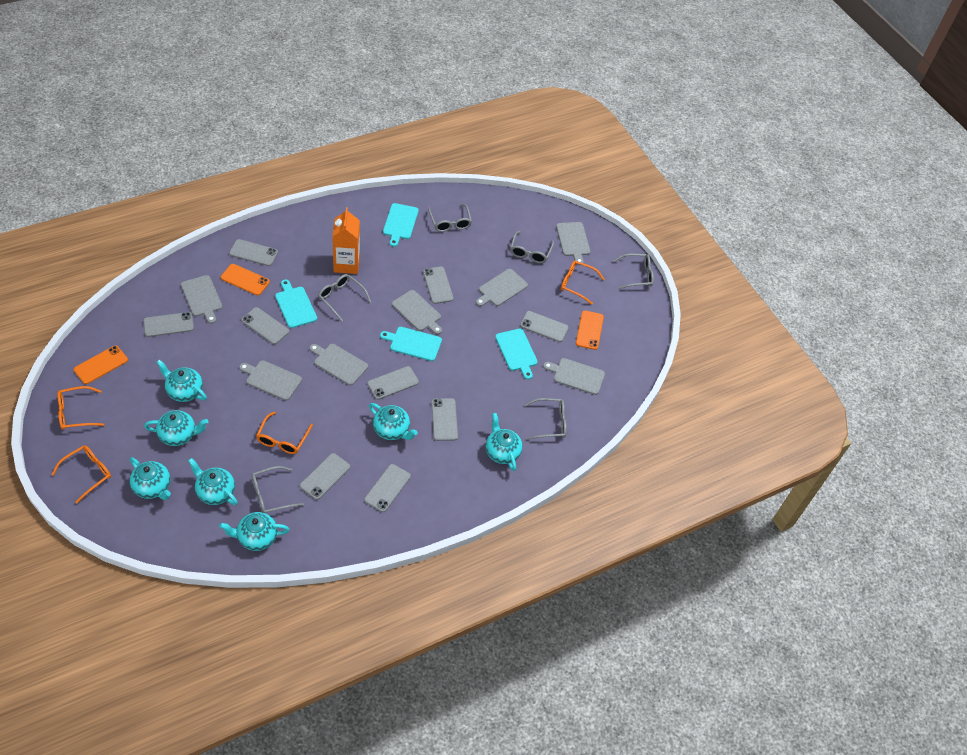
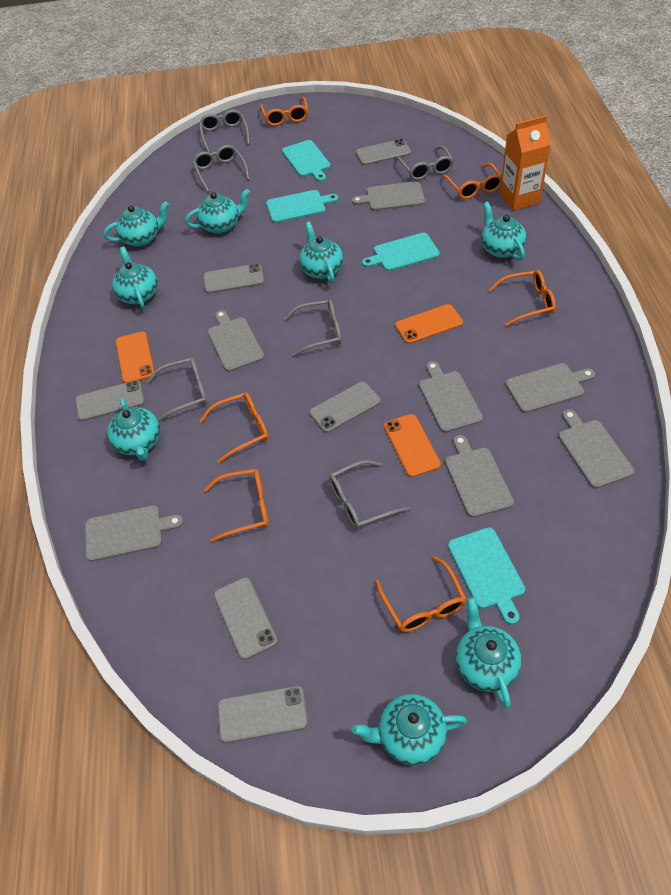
grey phone: [143,312,194,337] [229,239,278,266] [241,307,289,344] [300,453,350,500] [364,464,411,512] [367,366,419,400] [423,266,454,304] [431,398,458,441] [520,311,569,342] = 9 -> [75,380,145,421] [203,264,264,294] [214,577,278,660] [217,686,308,743] [309,382,381,433] [356,139,411,165] = 6
orange glasses: [51,445,111,504] [57,386,104,430] [256,412,313,454] [561,261,604,305] = 4 -> [199,392,269,463] [204,469,269,542] [260,97,308,126] [375,556,467,632] [442,163,502,199] [489,270,556,326] = 6
turquoise teapot: [130,457,171,500] [144,410,208,446] [156,359,207,402] [188,458,238,505] [219,512,290,551] [369,403,418,440] [486,413,523,471] = 7 -> [104,201,169,247] [107,398,160,461] [112,247,158,308] [185,189,250,234] [299,221,343,283] [352,694,467,766] [455,597,522,708] [481,202,526,260] = 8

